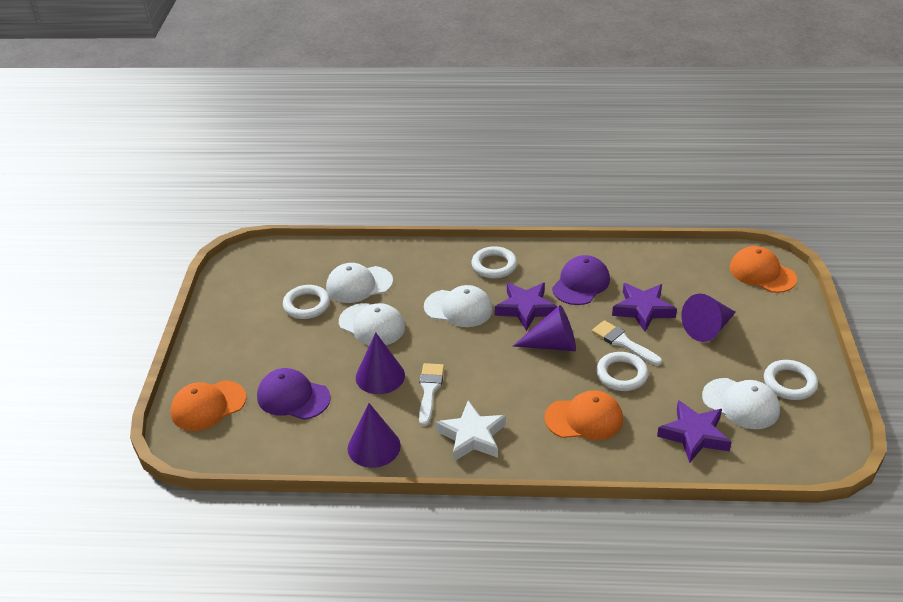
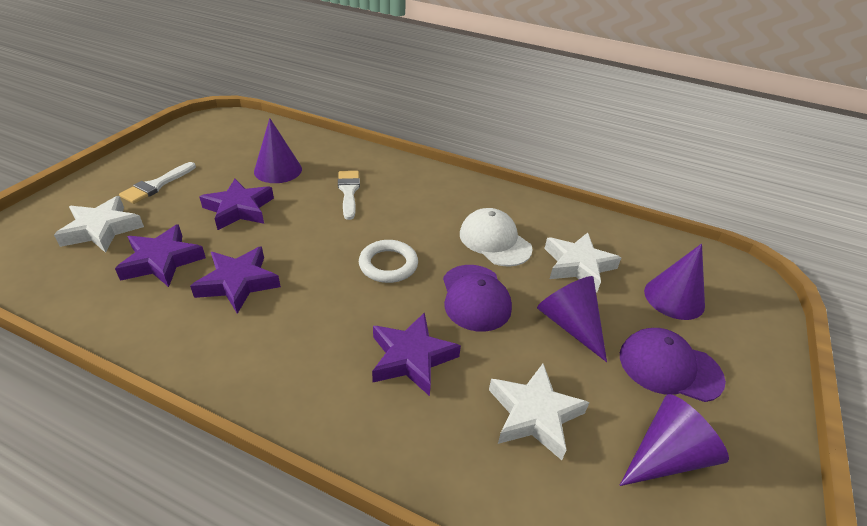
orange cap: [170,380,246,431] [545,390,623,440] [730,246,797,293] = 3 -> none = 0
purple star: [495,283,558,331] [612,283,677,332] [657,400,732,463] = 3 -> [115,224,206,287] [190,246,281,314] [199,179,274,230] [372,312,461,396] = 4
white cap: [326,263,393,303] [339,303,405,345] [424,285,493,327] [702,378,780,429] = 4 -> [460,208,533,267] = 1
white ring: [283,285,330,319] [472,246,517,279] [596,352,648,391] [764,360,818,400] = 4 -> [359,240,418,283] = 1
white star: [436,401,506,461] = 1 -> [54,196,144,253] [489,364,590,460] [544,233,621,293] = 3

